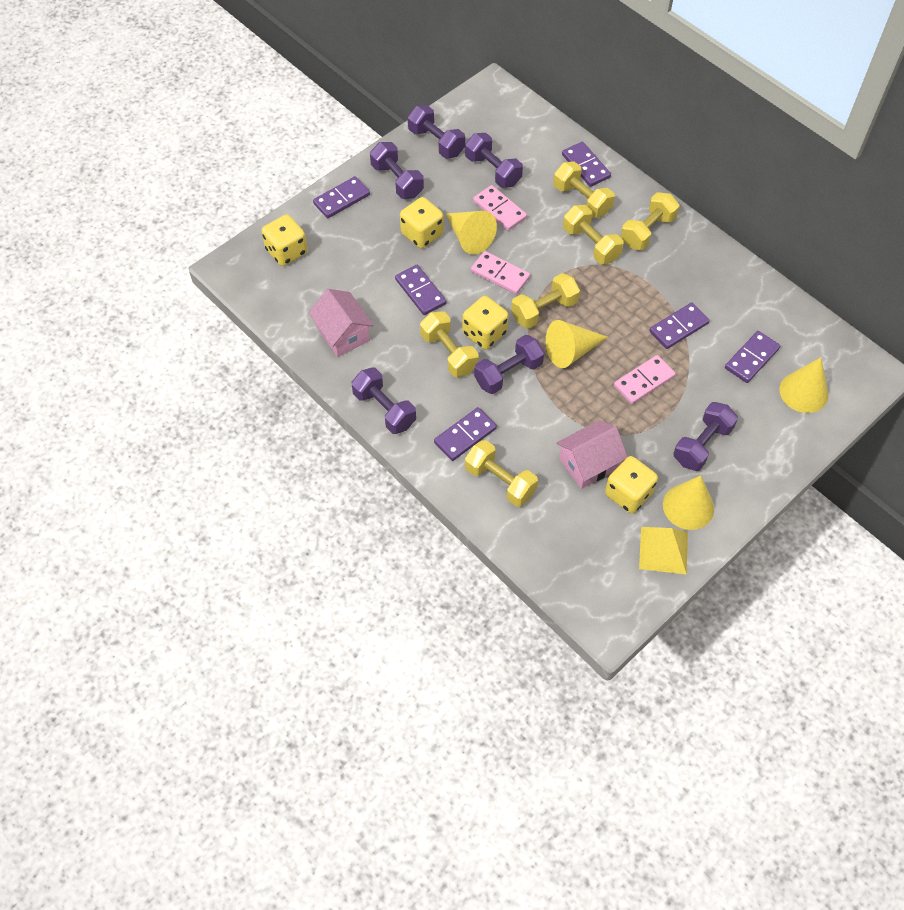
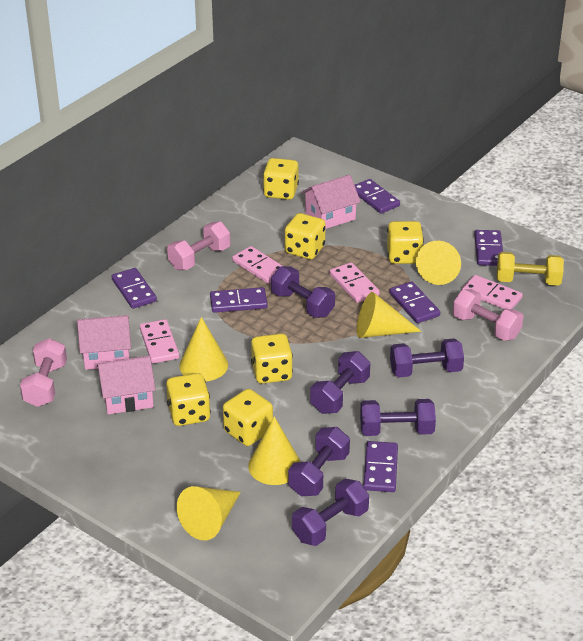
pink domino: [471,251,530,294] [473,185,527,231] [614,355,675,404] = 3 -> [140,319,179,364] [232,246,282,284] [329,262,380,303] [462,275,523,310] = 4
pink dumbbell: none = 0 -> [20,338,67,407] [167,222,231,270] [453,289,523,341] = 3
pink house: [308,289,374,357] [556,420,628,489] = 2 -> [77,315,131,370] [97,356,156,415] [301,175,361,229] = 3
yellow cone: [446,211,497,254] [546,320,608,368] [663,475,714,530] [779,357,829,413] = 4 -> [177,486,241,540] [179,317,228,381] [248,416,301,485] [357,292,422,338] [416,241,461,285] = 5
yellow dice: [262,214,308,266] [400,197,444,248] [462,296,509,349] [605,456,658,514] = 4 -> [166,373,211,426] [223,389,273,446] [251,334,293,384] [263,158,299,200] [285,213,326,259] [387,221,424,264] = 6
yellow dumbbell: [420,311,479,377] [465,440,538,507] [511,273,580,329] [553,161,615,218] [563,205,624,264] [621,192,679,250] = 6 -> [496,252,564,286] = 1
yellow pyramid: [639,527,688,575] = 1 -> none = 0

